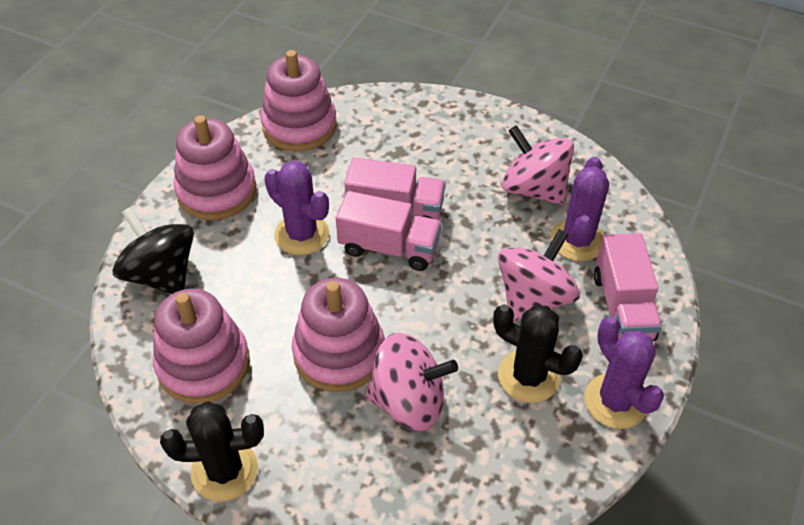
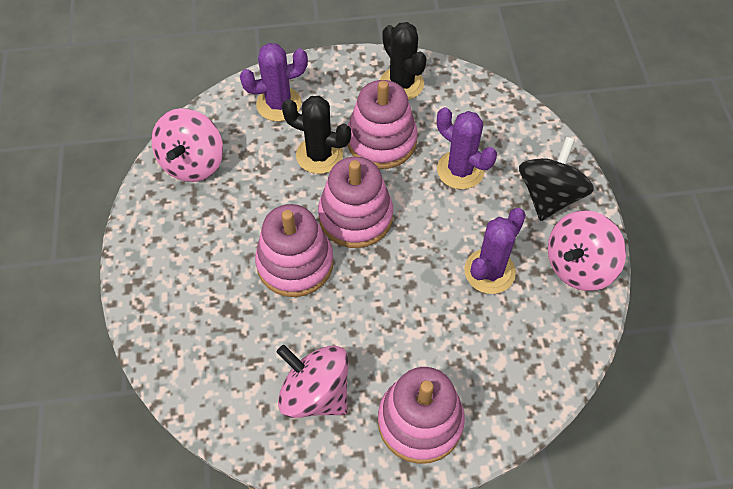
pink truck: [336,191,442,271] [344,158,446,220] [594,233,662,341] = 3 -> none = 0

